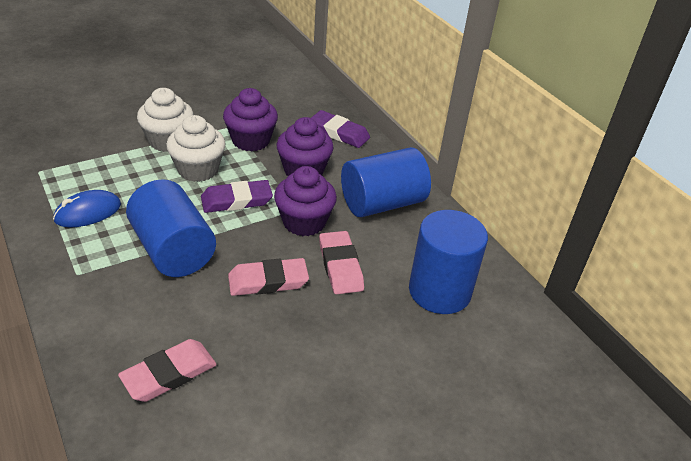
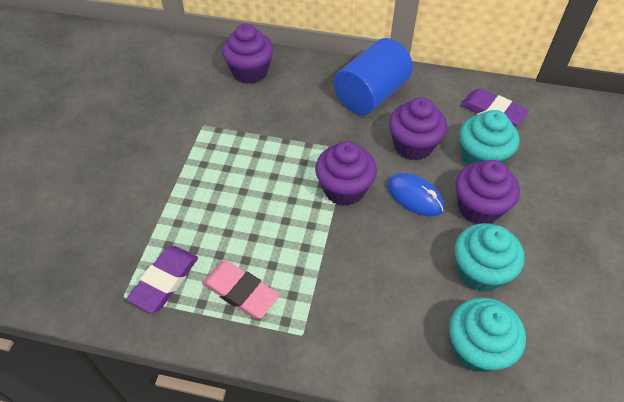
blue cylinder: [126,179,216,277] [341,147,431,217] [409,210,488,314] = 3 -> [334,38,413,115] = 1
pink eraser: [118,339,217,402] [228,258,309,296] [319,231,364,295] = 3 -> [202,261,280,319] = 1
purple cupcake: [223,88,278,151] [274,166,337,236] [276,117,334,176] = 3 -> [222,24,274,84] [315,141,377,206] [389,97,447,160] [455,160,520,224] = 4
turquoise cupcake: none = 0 -> [449,297,526,373] [455,223,525,292] [459,110,520,166] = 3
white cupcake: [137,88,194,152] [166,115,226,182] = 2 -> none = 0

